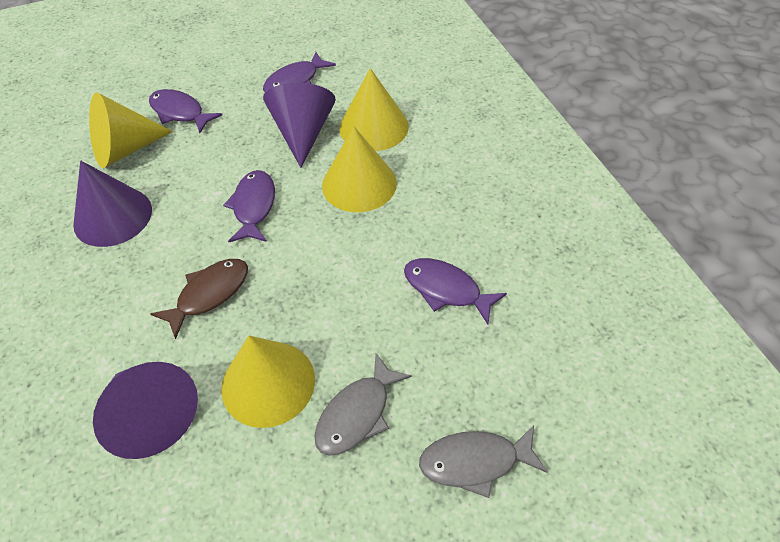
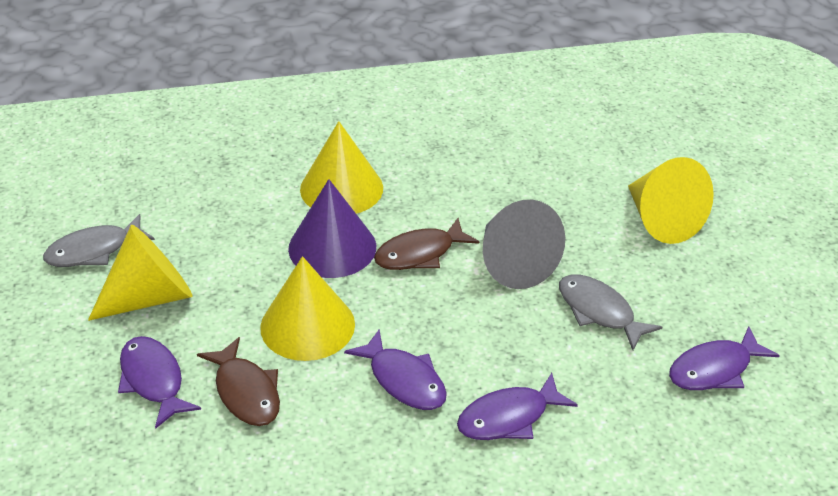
brown fish: [151,259,248,339] = 1 -> [197,337,280,426] [374,218,479,270] = 2
grey cone: none = 0 -> [483,200,565,289] = 1
purple cone: [73,161,152,247] [93,362,198,459] [263,83,336,168] = 3 -> [288,179,376,278] = 1

